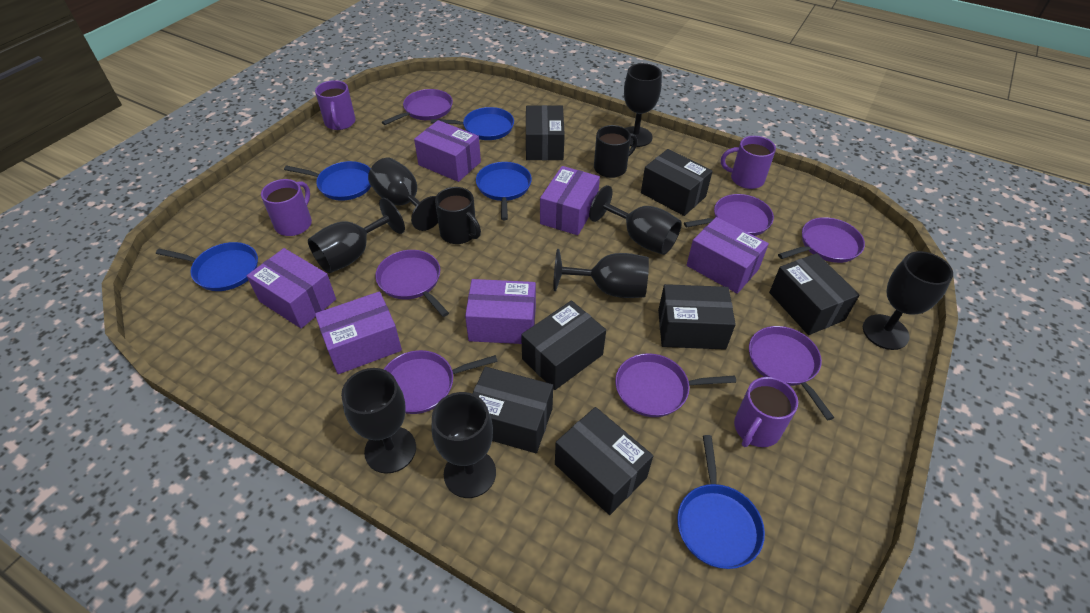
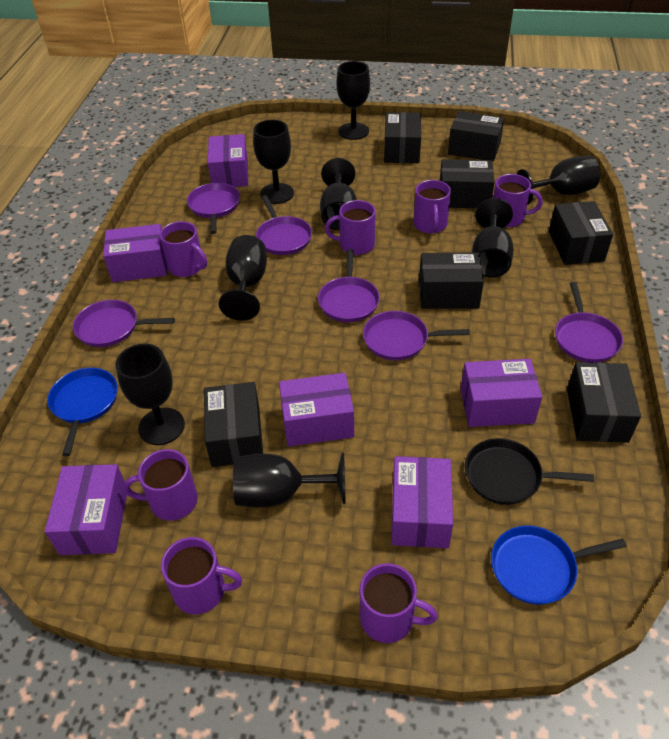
black mug: [435,187,481,244] [594,125,637,178] = 2 -> none = 0
black pan: none = 0 -> [465,438,594,505] = 1
blue pan: [156,242,258,291] [284,161,371,201] [431,107,514,140] [476,162,532,220] [677,435,765,569] = 5 -> [47,368,118,456] [491,526,627,605] = 2
purple mug: [261,179,312,236] [315,80,356,130] [721,136,776,189] [734,377,798,447] = 4 -> [123,449,198,521] [160,221,207,277] [161,537,242,614] [325,200,376,255] [360,563,438,643] [413,180,451,234] [493,174,543,227] = 7
purple pan: [375,250,449,317] [382,89,453,125] [384,350,498,414] [615,353,736,417] [684,194,774,236] [749,326,834,420] [778,217,865,263] = 7 -> [73,300,175,347] [187,183,240,234] [256,195,312,255] [318,249,380,322] [363,311,470,360] [555,282,623,363] = 6

